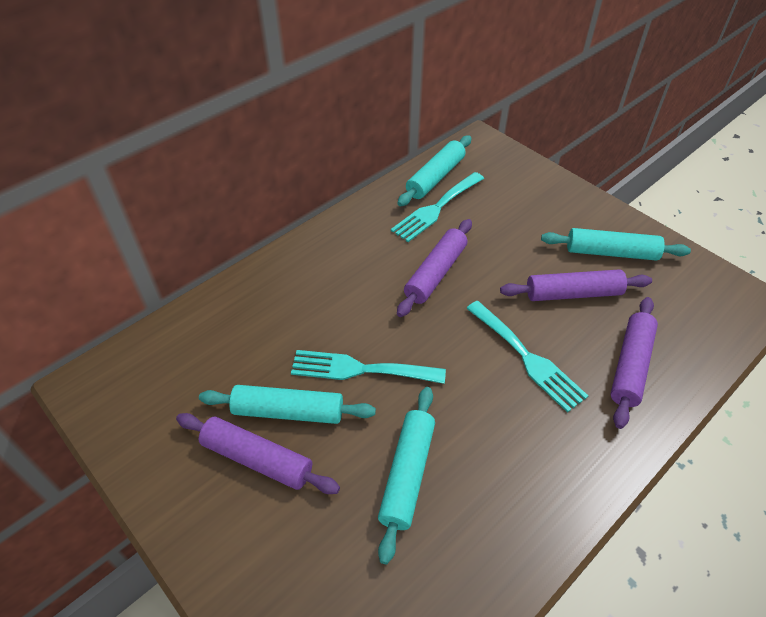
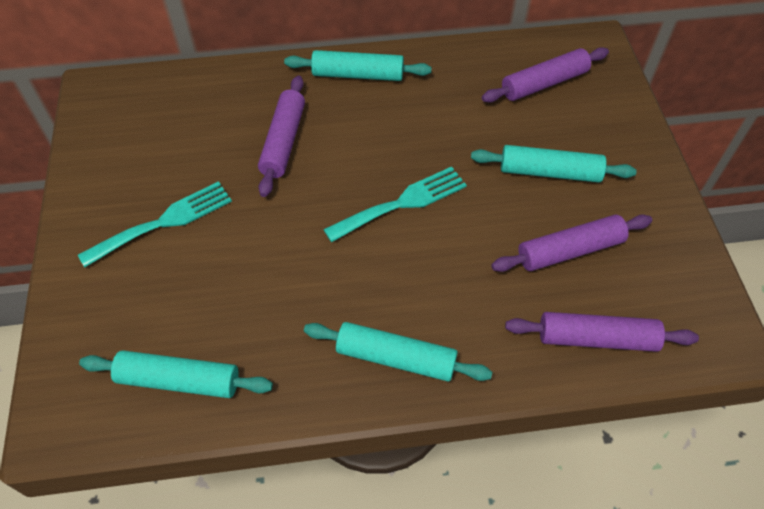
turquoise fork: [291,350,446,384] [391,172,484,242] [466,301,588,413] = 3 -> [78,181,232,267] [323,167,467,242] = 2

